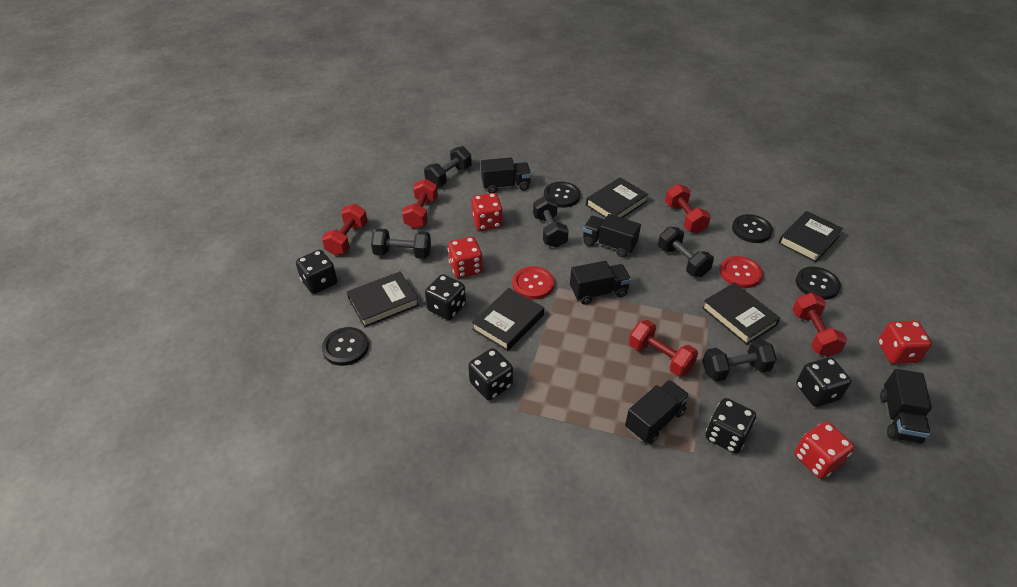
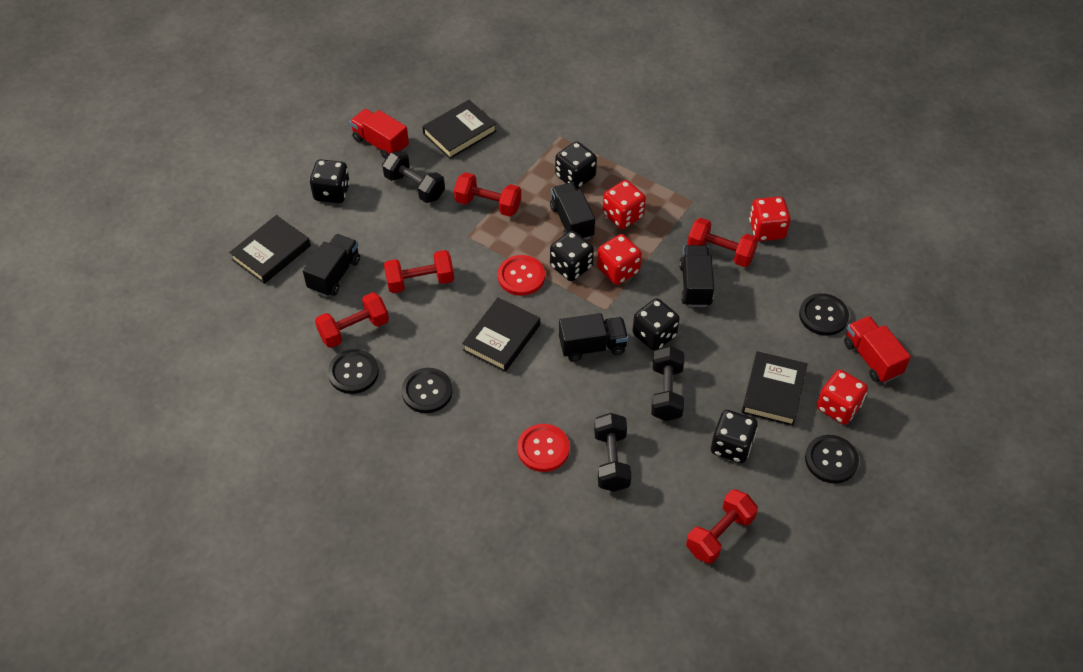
black book: [347,271,419,327] [472,288,544,351] [586,177,649,218] [702,282,780,345] [778,211,843,262] = 5 -> [229,215,311,284] [422,100,497,159] [462,297,540,372] [742,351,807,426] = 4
black dumbbell: [371,229,431,259] [424,146,472,187] [533,196,569,248] [658,227,714,277] [702,339,777,382] = 5 -> [382,150,445,203] [594,413,631,492] [651,346,684,421] = 3
black truck: [481,157,531,193] [570,261,631,305] [583,214,641,257] [625,380,690,444] [880,369,932,444] = 5 -> [303,234,360,297] [550,182,595,240] [559,313,628,362] [679,245,714,307] = 4
red truck: none = 0 -> [350,109,409,159] [844,316,911,383] = 2

